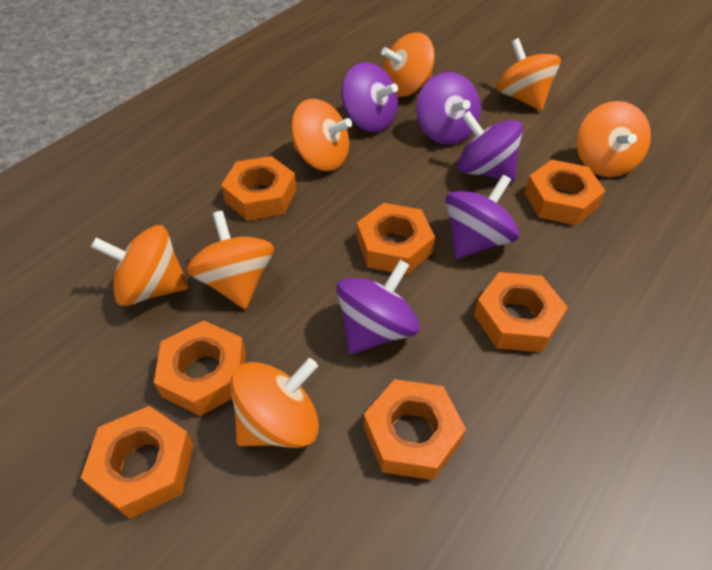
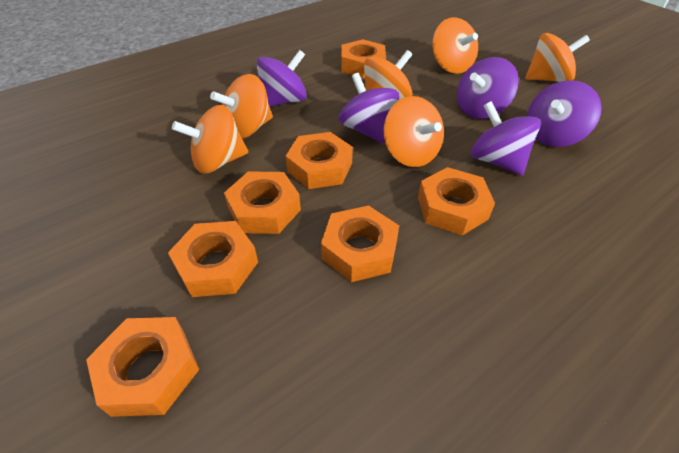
orange spinning top: [91,225,189,306] [186,211,274,309] [230,358,319,448] [291,99,352,171] [381,32,435,97] [496,38,561,111] [577,101,651,177] = 7 -> [172,105,248,174] [210,74,273,139] [364,50,413,100] [384,96,444,167] [432,17,478,74] [525,33,590,82] = 6

